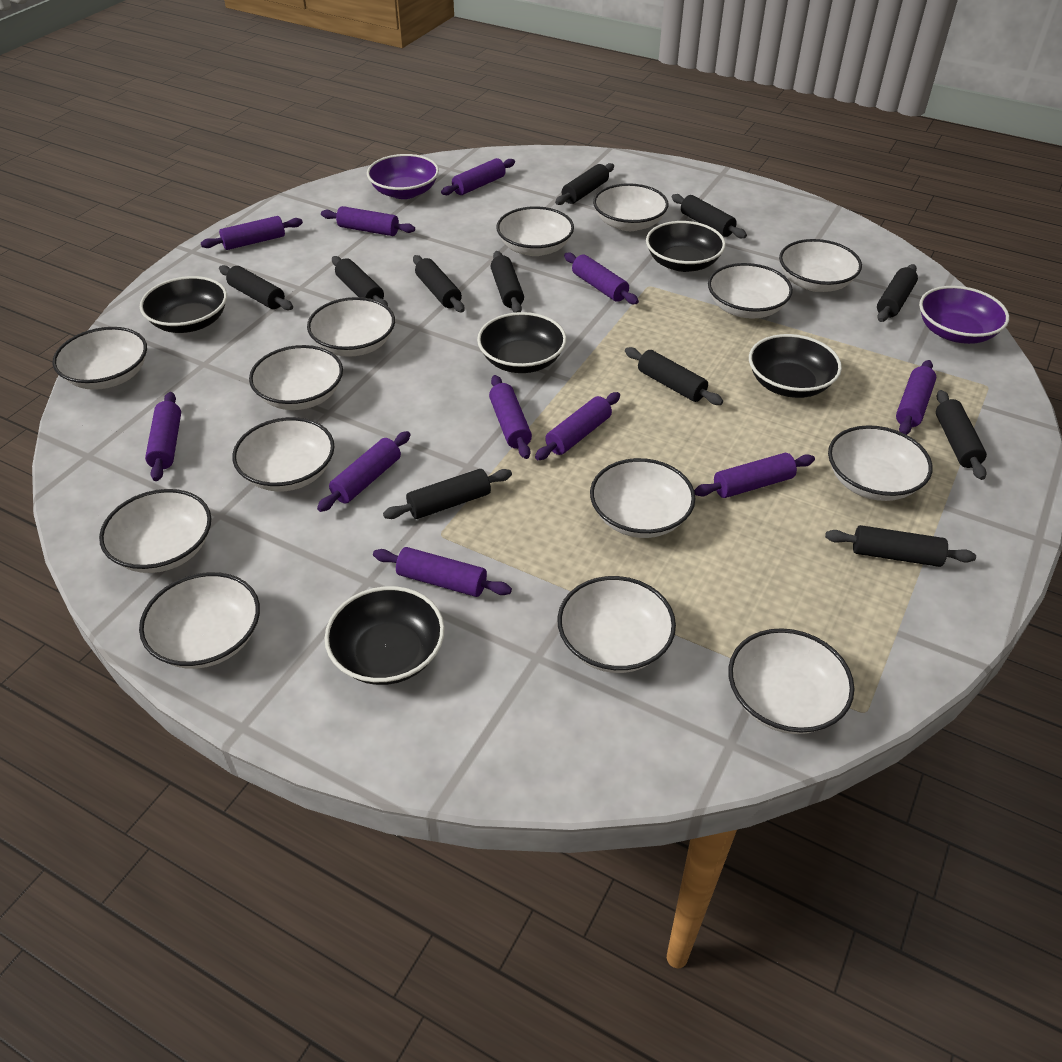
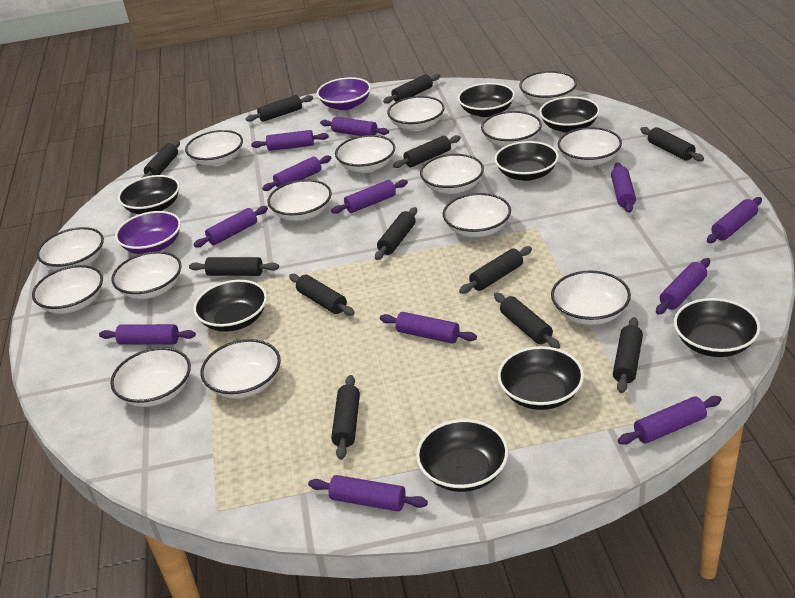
black bowl: [140,276,227,333] [325,586,445,685] [477,312,566,373] [646,221,726,272] [749,334,842,398] = 5 -> [118,175,180,214] [193,280,267,332] [416,419,508,492] [458,83,515,117] [494,141,559,181] [498,346,584,410] [539,96,600,133] [674,298,760,357] = 8
black rolling pin: [219,265,293,310] [332,256,388,306] [383,469,512,519] [413,255,465,313] [491,251,524,313] [555,163,614,205] [625,347,723,405] [672,194,747,238] [825,525,976,567] [877,264,918,322] [936,390,987,480] = 11 -> [142,140,180,178] [189,257,279,276] [245,95,313,122] [289,274,355,316] [331,375,360,460] [375,207,417,260] [383,74,440,104] [393,135,461,168] [459,246,532,294] [494,293,560,349] [613,317,643,393] [640,127,704,162] = 12
purple rolling pin: [145,392,181,481] [201,216,303,250] [317,431,411,512] [321,206,415,236] [373,547,512,597] [441,158,515,195] [489,375,532,459] [535,392,620,460] [564,253,639,304] [694,453,815,498] [896,360,936,435] = 11 -> [99,324,196,345] [193,206,268,247] [251,130,329,151] [262,155,331,191] [308,475,428,512] [320,117,389,136] [331,180,408,214] [380,312,477,344] [611,162,636,213] [618,396,722,445] [656,258,710,314] [707,197,762,243] = 12
white bowl: [53,327,147,390] [99,489,211,573] [139,572,260,669] [232,417,335,492] [249,345,343,410] [307,297,395,357] [497,206,574,256] [557,576,676,673] [590,458,695,538] [593,183,669,231] [708,263,793,318] [728,628,854,734] [779,239,862,292] [828,425,933,501] = 14 -> [32,265,103,314] [37,227,104,271] [110,347,191,407] [111,251,182,299] [185,130,243,166] [201,339,281,399] [268,179,332,221] [335,135,395,173] [387,96,445,131] [420,154,484,194] [443,193,511,237] [481,111,542,147] [519,71,577,105] [551,271,631,325] [558,127,622,166] = 15

